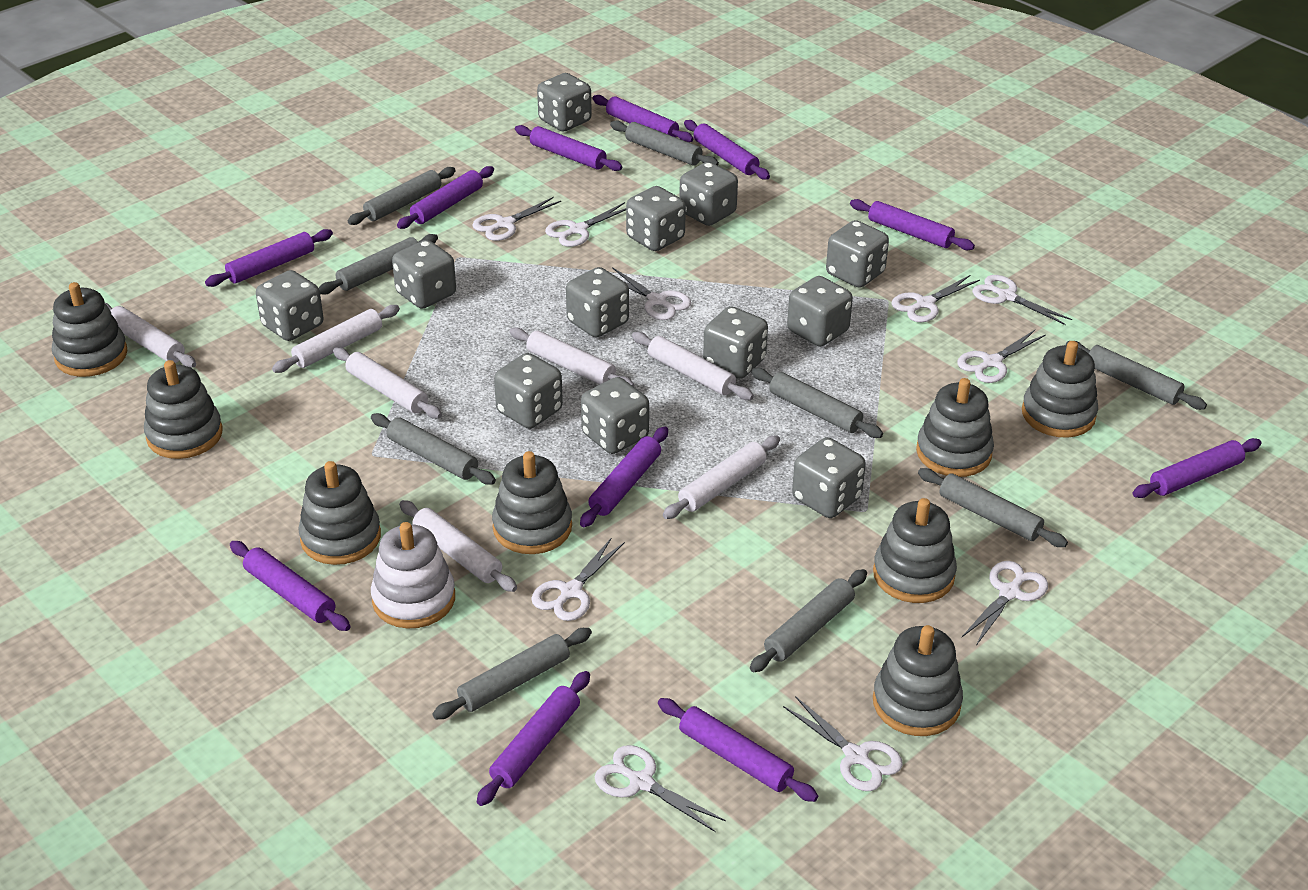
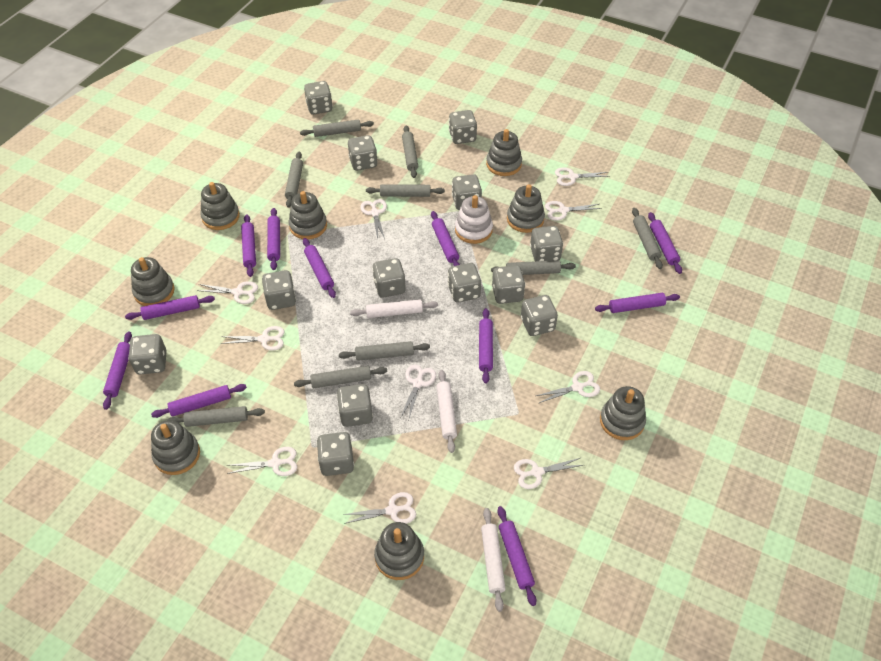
grey dice: [256,270,323,341] [392,240,456,309] [494,353,563,429] [537,73,592,131] [566,267,629,337] [581,377,649,454] [626,186,686,251] [679,162,738,226] [703,306,768,379] [787,276,853,347] [792,437,866,518] [826,220,889,288] = 12 -> [128,334,167,374] [262,270,296,310] [304,81,333,115] [317,432,354,476] [337,384,373,427] [348,135,378,171] [372,258,406,298] [448,263,481,303] [449,110,477,144] [452,174,482,210] [492,265,525,304] [521,295,558,336] [530,226,563,261] = 13
white rolling pin: [105,303,196,368] [272,305,400,373] [333,347,442,419] [399,500,517,592] [509,327,634,387] [632,332,754,400] [663,436,780,519] = 7 -> [350,299,438,318] [436,370,457,453] [481,508,506,612] = 3

